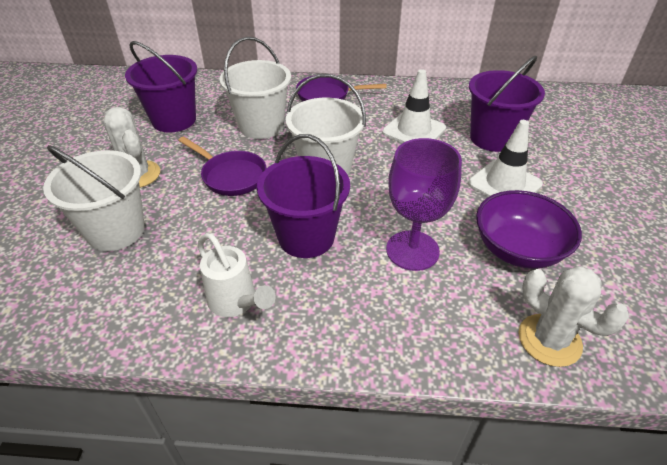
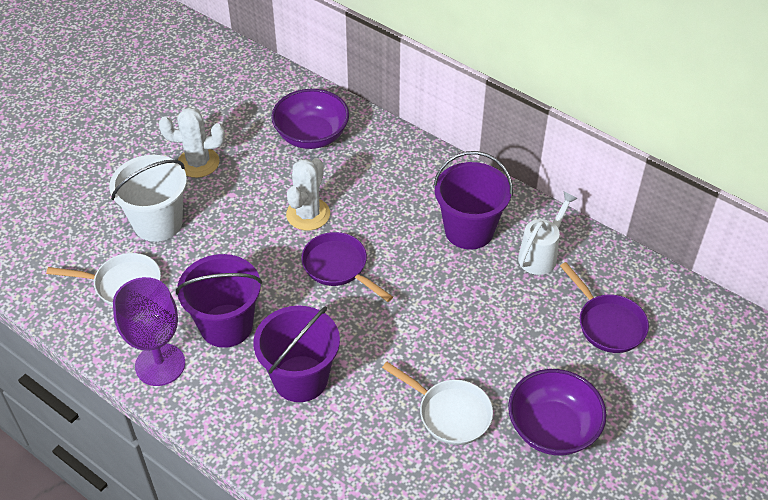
purple bowl: [476,190,582,269] = 1 -> [271,89,349,149] [508,369,607,456] = 2
white bucket: [43,145,145,251] [220,37,291,139] [285,74,366,176] = 3 -> [109,155,187,242] = 1
white pan: none = 0 -> [46,253,161,306] [382,362,493,445] = 2
white traffic cone: [382,69,446,143] [468,120,543,197] = 2 -> none = 0

